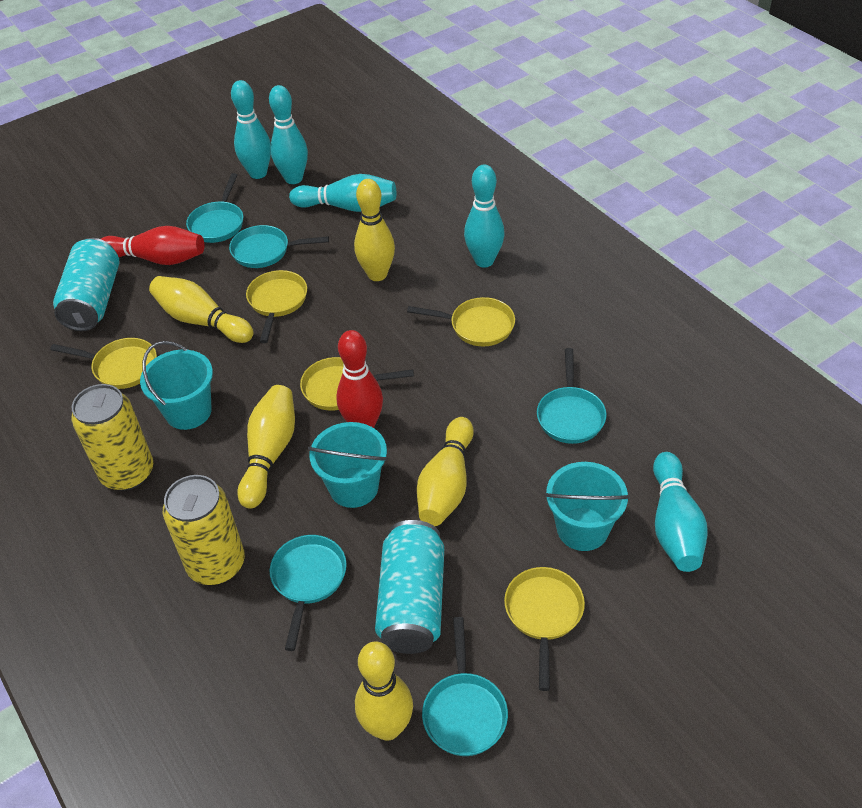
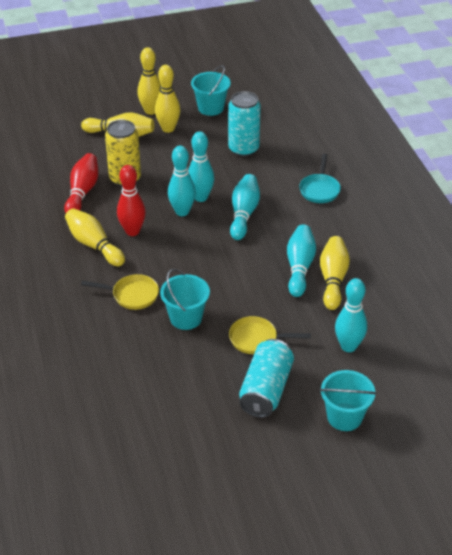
turquoise pan: [186,173,243,243] [229,225,329,268] [270,535,347,651] [422,617,508,756] [537,348,607,444] = 5 -> [299,154,341,203] = 1
yellow can: [71,384,153,491] [163,475,245,585] = 2 -> [105,120,141,186] = 1
yellow pan: [50,338,157,389] [246,270,307,343] [300,357,414,411] [407,297,515,346] [504,567,585,691] = 5 -> [81,274,159,310] [229,316,311,354] = 2

